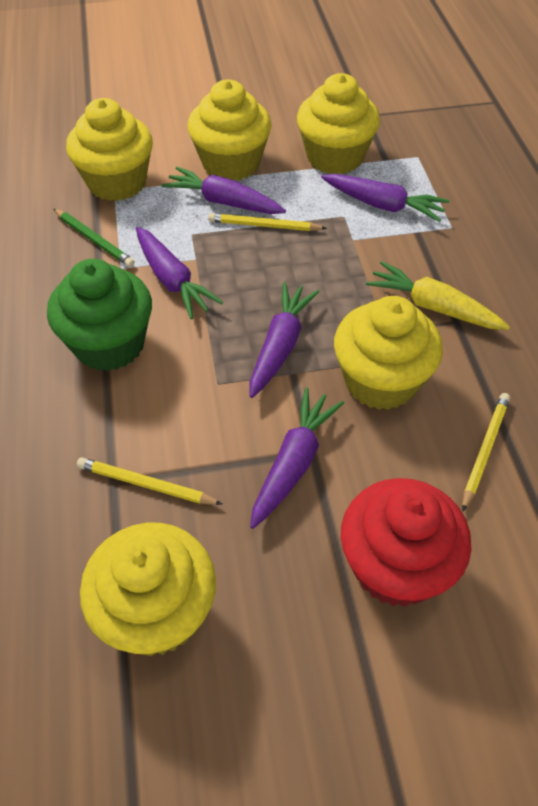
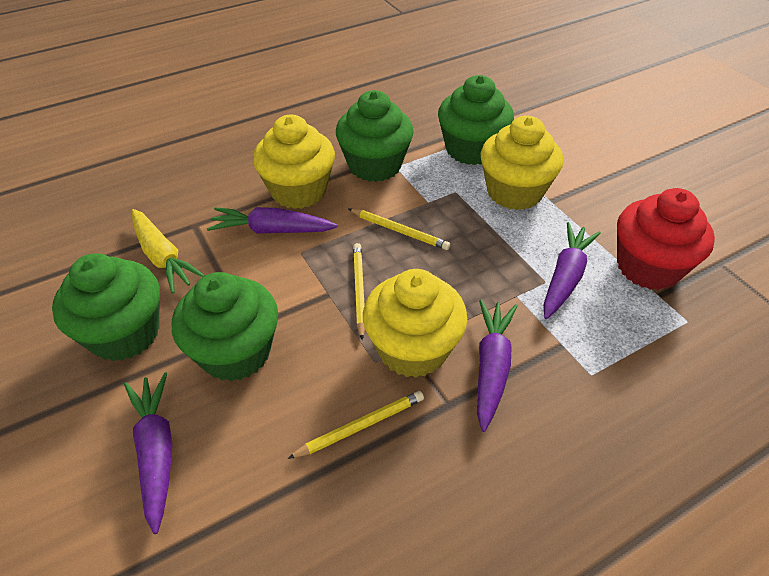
green cupcake: [47,259,152,371] = 1 -> [52,254,160,361] [172,272,278,381] [336,90,414,182] [438,75,514,165] = 4
green pencil: [54,209,135,267] = 1 -> none = 0
purple carrot: [136,227,223,319] [161,167,286,214] [250,282,319,398] [250,388,344,529] [321,174,449,222] = 5 -> [124,372,173,534] [207,207,338,234] [477,299,517,432] [543,222,601,319] = 4
yellow cupcake: [66,98,153,201] [80,523,216,656] [188,80,271,181] [297,73,380,174] [334,296,443,410] = 5 -> [253,115,335,209] [363,269,468,378] [481,116,563,210] = 3

